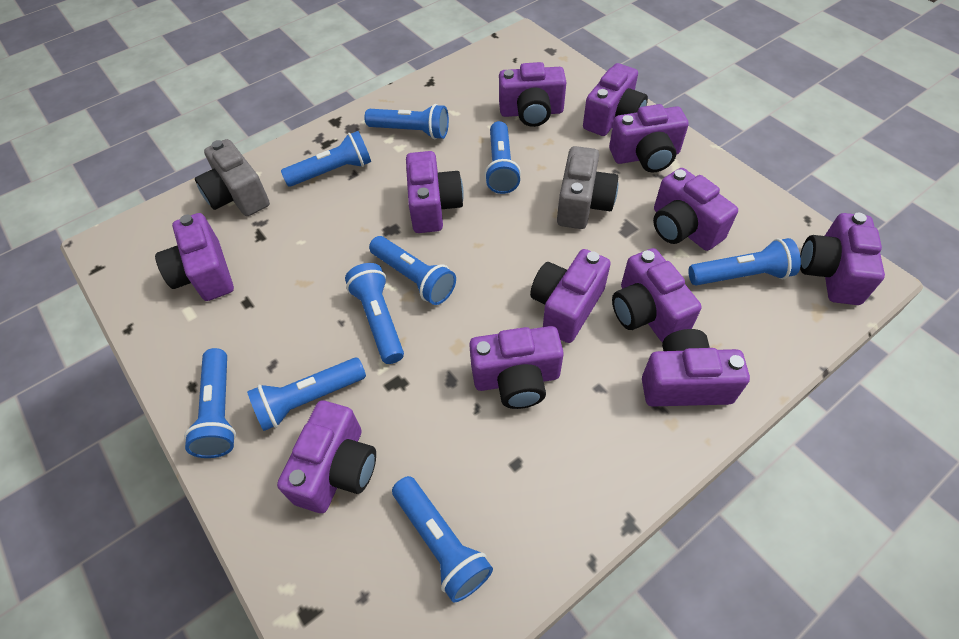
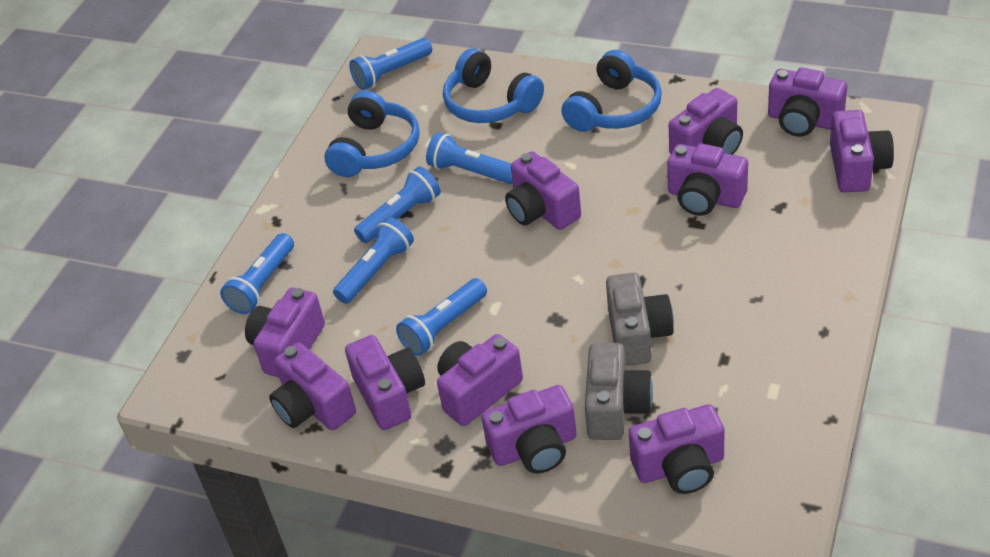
blue flashlight: [184,348,236,458] [247,358,366,431] [281,131,371,187] [345,263,404,364] [364,104,449,139] [369,236,456,305] [392,476,493,602] [484,121,521,194] [688,238,801,285] = 9 -> [220,233,294,314] [333,217,414,304] [349,38,432,90] [354,166,441,243] [396,278,487,356] [426,132,513,184] = 6
blue headphones: none = 0 -> [324,91,420,177] [443,48,544,123] [561,50,662,132] = 3
purple camera: [155,213,234,301] [277,400,376,513] [406,151,464,233] [469,326,564,409] [499,62,566,127] [530,249,611,343] [583,63,648,136] [609,104,689,172] [612,248,702,343] [642,329,750,407] [653,168,738,251] [800,213,885,305] = 12 -> [245,288,325,377] [269,342,356,431] [345,335,425,430] [437,334,523,426] [481,385,577,474] [505,151,581,230] [629,404,725,494] [667,143,748,216] [669,88,743,155] [768,68,847,137] [830,110,894,192] = 11

